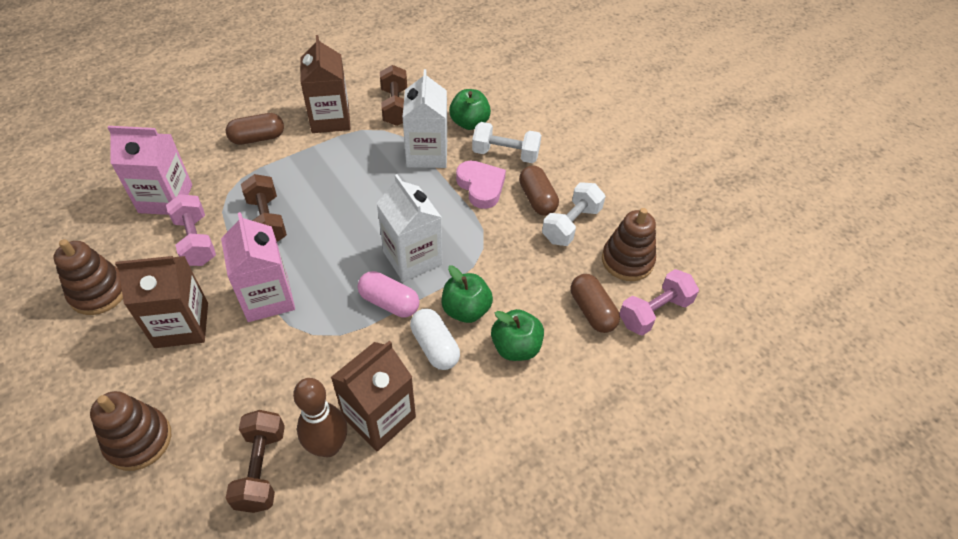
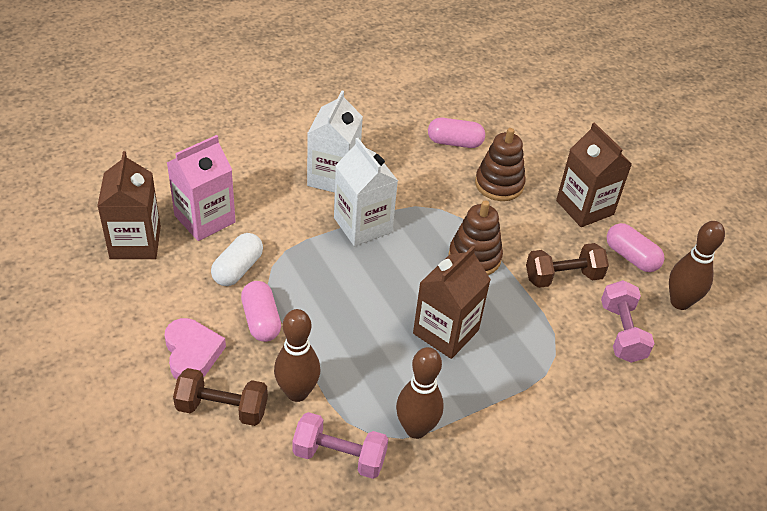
brown bowling pin: [293,378,347,457] = 1 -> [274,309,320,402] [396,347,444,439] [669,221,725,310] = 3
brown capsule: [226,113,284,145] [519,165,559,216] [571,274,620,333] = 3 -> none = 0
brown dumbbell: [225,410,285,513] [241,174,287,242] [380,65,407,126] = 3 -> [173,368,268,426] [526,243,609,288] = 2
brown stacking toy: [53,239,123,315] [90,391,171,471] [602,208,656,281] = 3 -> [448,201,503,275] [475,128,526,201] = 2
green apple: [442,266,493,323] [449,89,491,130] [491,309,544,361] = 3 -> none = 0
pink capsule: [358,271,419,318] = 1 -> [241,281,281,342] [428,118,485,148] [607,223,664,272] = 3
pink carton: [107,126,192,215] [221,212,295,322] = 2 -> [166,135,236,241] = 1
white dumbbell: [472,122,541,163] [542,182,606,246] = 2 -> none = 0

